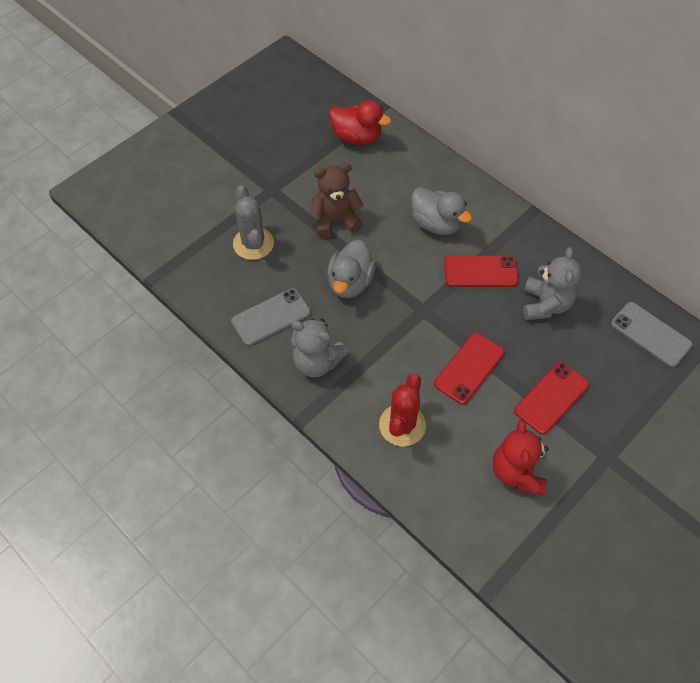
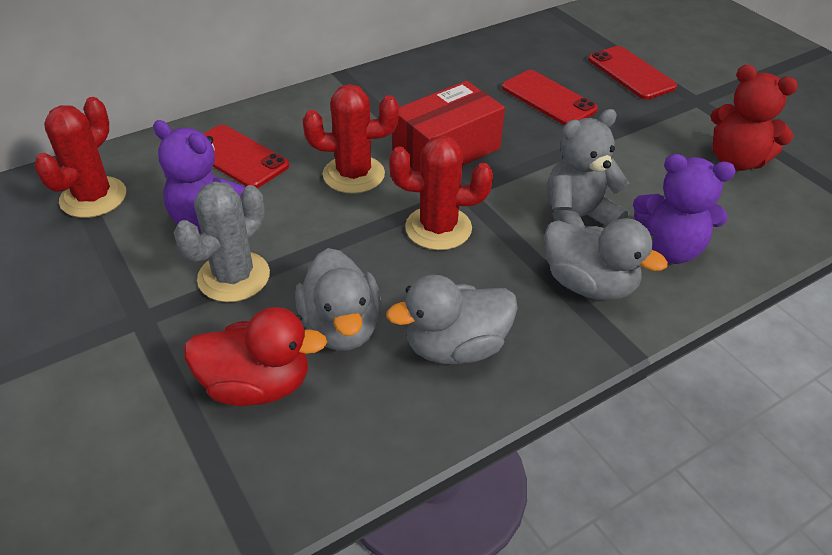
brown teddy bear: [311,163,363,238] = 1 -> none = 0
grey duck: [327,240,376,298] [411,187,472,235] = 2 -> [295,248,381,351] [386,275,518,365] [544,218,668,300] = 3
grey phone: [231,288,311,346] [611,302,693,367] = 2 -> none = 0
grey teddy bear: [291,318,349,377] [523,247,582,320] = 2 -> [547,109,630,228] = 1
purple teddy bear: none = 0 -> [153,120,245,233] [633,154,736,264] = 2
red box: none = 0 -> [393,81,505,171] = 1
red cactus: [379,374,426,447] = 1 -> [34,97,126,218] [303,84,399,194] [389,135,493,250] = 3

